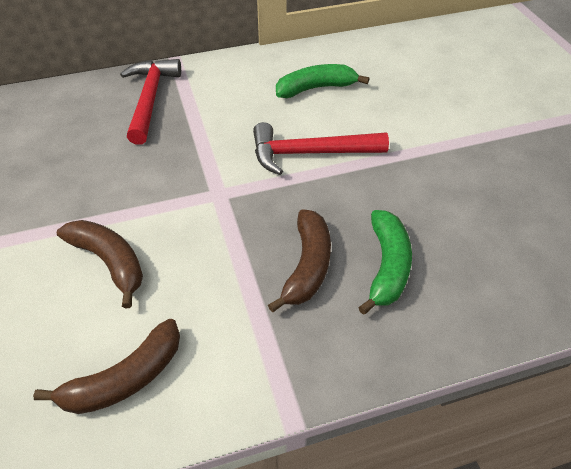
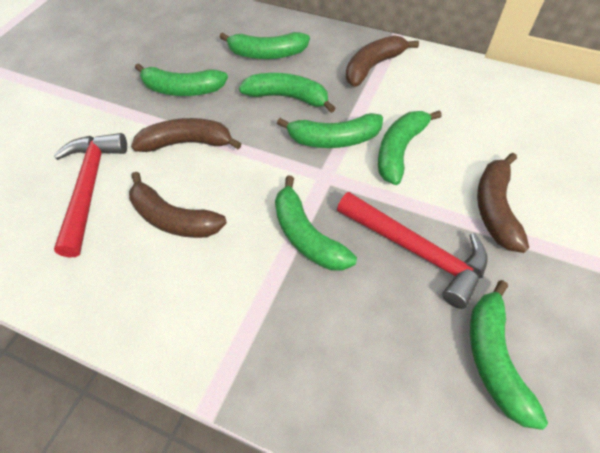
brown banana: [33,319,180,414] [57,220,143,309] [268,209,331,313] = 3 -> [129,172,227,238] [131,118,241,152] [346,35,419,87] [477,153,529,253] = 4
green banana: [276,64,369,98] [358,210,412,315] = 2 -> [135,63,228,96] [220,32,310,59] [239,73,336,113] [275,176,357,270] [277,113,383,148] [378,110,442,185] [470,280,548,430] = 7

